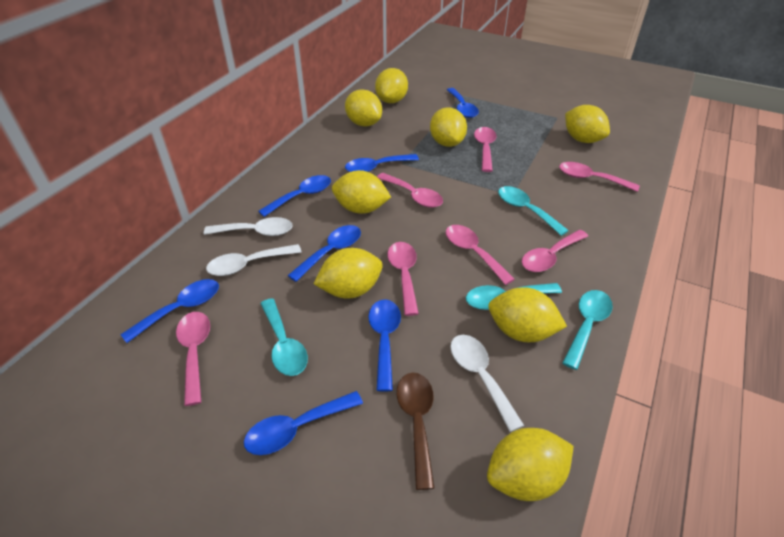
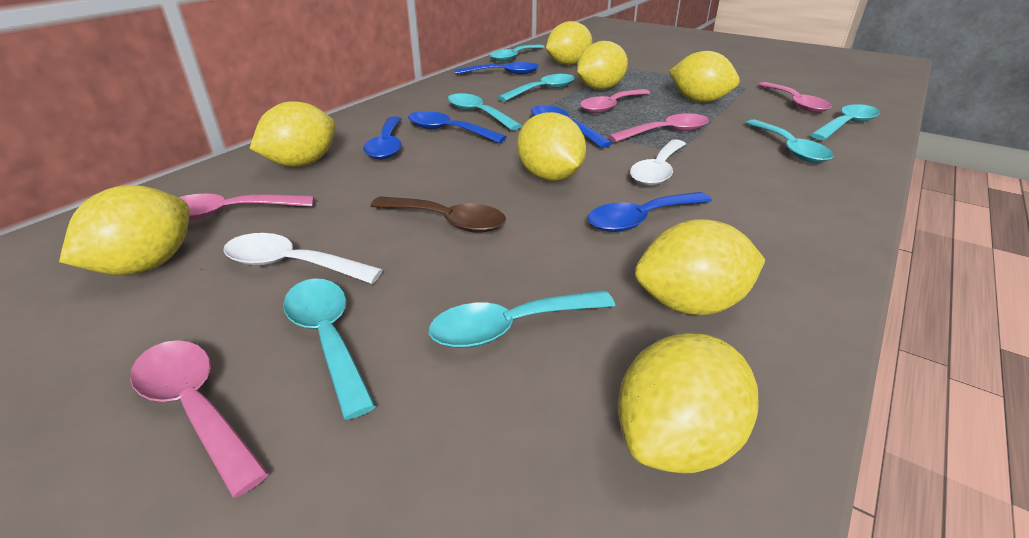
blue spoon: [120,279,219,343] [244,391,363,455] [258,175,331,217] [288,225,361,282] [345,154,419,172] [368,299,401,392] [447,88,479,118] = 7 -> [363,116,401,160] [408,111,507,143] [455,62,539,75] [531,105,612,148] [588,192,712,232] = 5
pink spoon: [176,312,210,406] [377,173,443,208] [388,242,419,316] [446,225,515,285] [474,127,497,172] [522,230,588,272] [559,162,640,192] = 7 -> [130,340,269,498] [179,194,314,220] [580,89,650,113] [608,113,709,142] [758,82,832,113] = 5
turquoise spoon: [260,298,308,376] [466,283,562,310] [498,186,569,236] [562,290,613,370] = 4 -> [283,279,376,420] [429,290,615,348] [448,93,522,130] [490,44,544,62] [498,74,574,101] [746,119,834,163] [810,104,880,140] = 7
white spoon: [204,217,293,236] [206,244,301,276] [450,335,524,432] = 3 -> [224,233,382,284] [630,139,686,186] = 2

